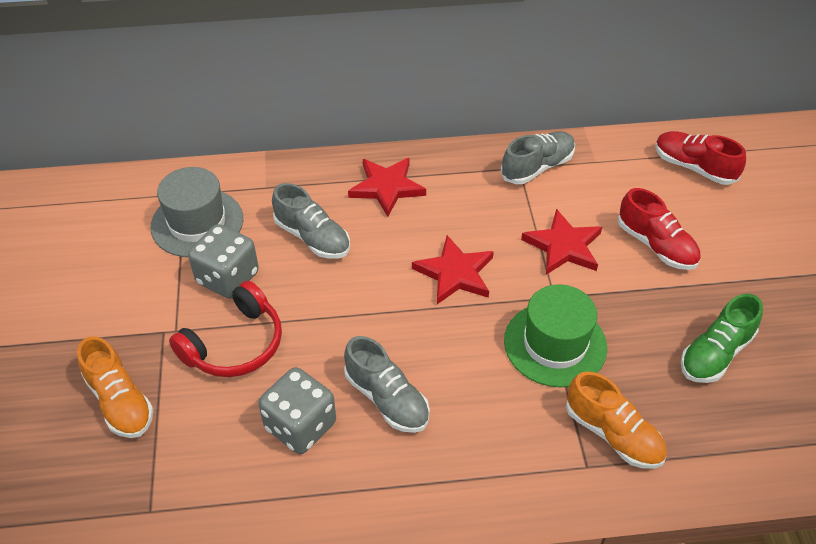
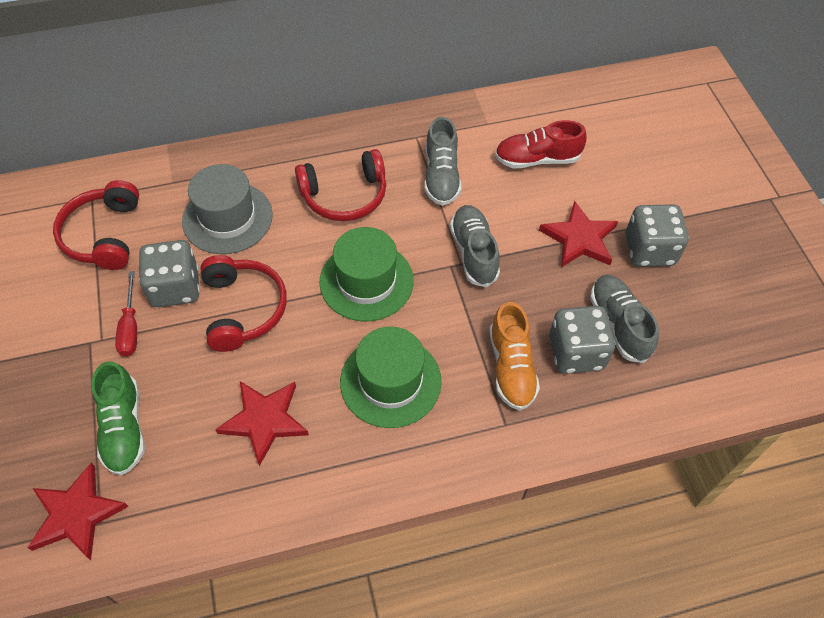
green hat: [504,284,607,387] = 1 -> [319,227,414,321] [340,326,442,428] = 2
grey dice: [188,224,259,299] [258,367,336,454] = 2 -> [139,240,200,307] [549,306,615,374] [626,204,689,267] = 3
orange shoe: [77,336,154,438] [566,371,667,469] = 2 -> [489,302,540,410] = 1
red headphones: [169,281,282,377] = 1 -> [53,180,139,270] [201,255,287,352] [295,149,386,221] = 3
red screwdriver: none = 0 -> [115,271,137,357] = 1
red shoe: [618,188,700,270] [655,131,746,185] = 2 -> [495,120,586,169] = 1

